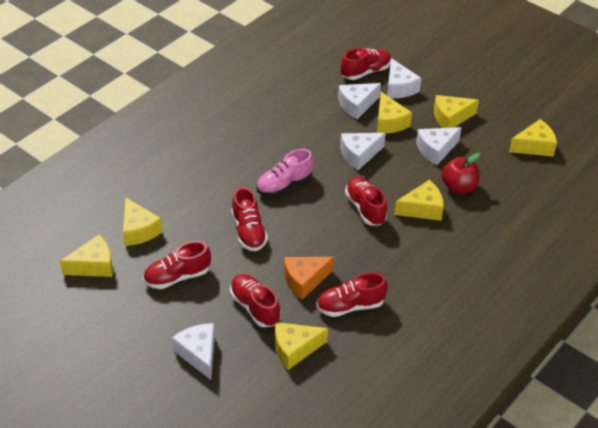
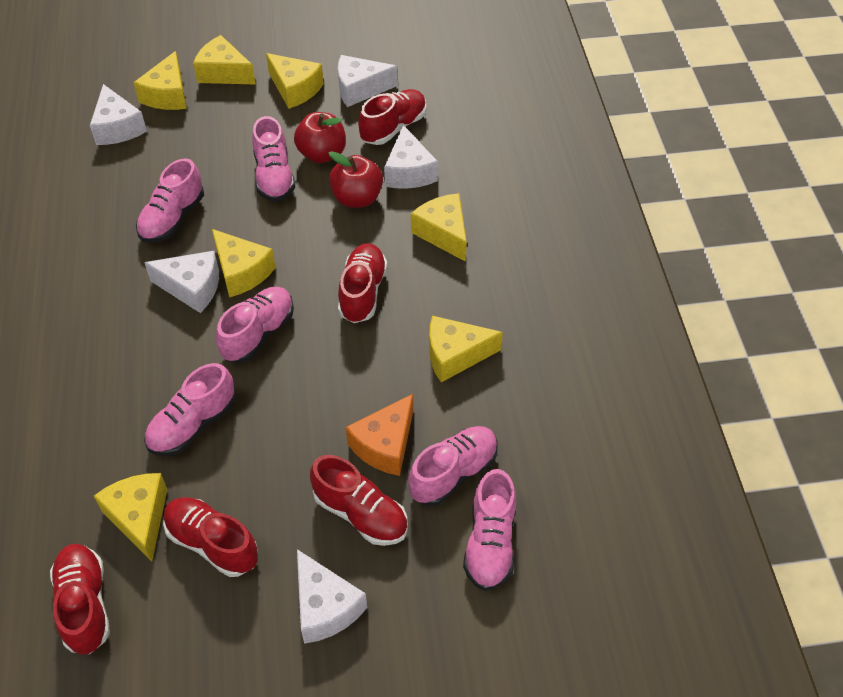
pink shoe: [256,149,314,197] = 1 -> [136,158,204,243] [144,363,235,456] [216,287,294,363] [252,116,295,202] [408,426,498,506] [463,469,516,591] = 6
red apple: [442,153,480,194] = 1 -> [294,112,346,163] [329,151,383,208] = 2
red shoe: [143,241,211,289] [230,274,280,327] [231,187,268,251] [316,272,388,317] [341,48,391,80] [345,177,387,226] = 6 -> [50,544,110,655] [163,497,258,577] [310,455,408,546] [338,243,387,323] [358,89,426,145] = 5

